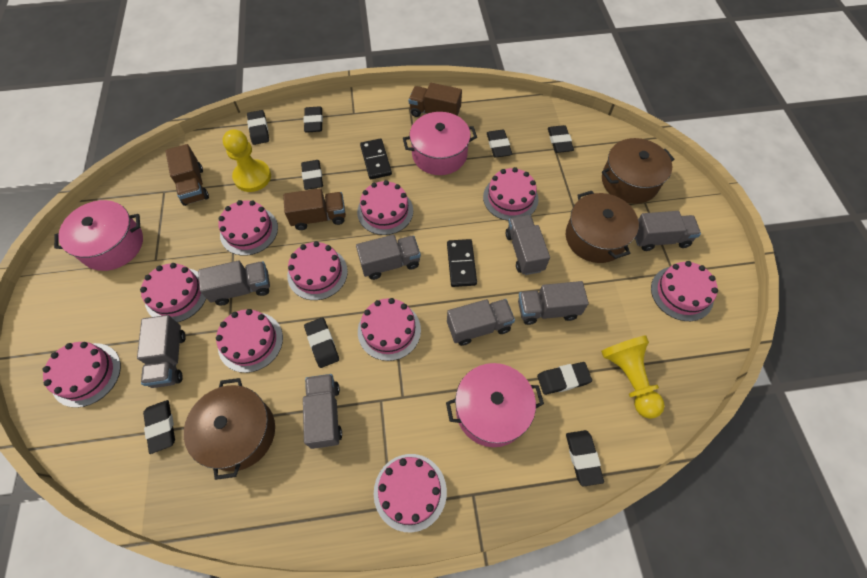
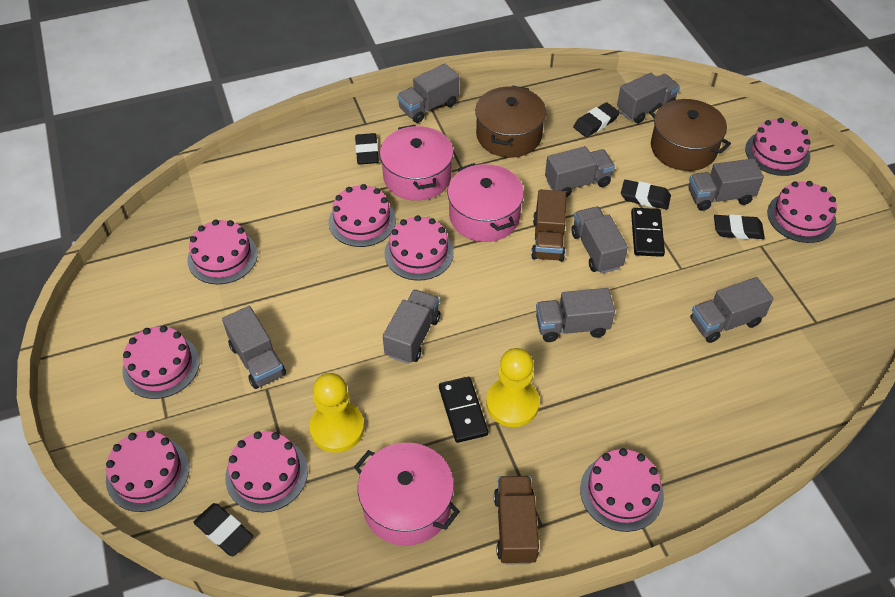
black eraser: [143,400,175,454] [247,110,269,145] [301,160,323,190] [304,106,323,133] [304,317,339,368] [487,130,512,158] [537,362,592,395] [548,125,574,153] [566,430,604,487] = 9 -> [193,503,253,556] [355,133,379,165] [573,102,620,137] [621,180,671,210] [714,214,765,239] = 5
brown pot: [184,378,275,480] [566,191,639,263] [602,138,675,204] = 3 -> [475,85,546,157] [649,99,731,171] = 2
brown truck: [165,144,209,206] [283,188,346,230] [409,83,462,117] = 3 -> [494,476,539,565] [531,189,566,261] = 2
grey truck: [137,315,186,388] [198,260,270,306] [303,374,342,449] [356,235,421,280] [447,299,515,346] [506,215,550,275] [518,281,589,325] [635,211,701,251] = 8 -> [222,306,286,389] [383,289,440,364] [397,64,459,123] [536,288,615,342] [545,146,615,197] [571,207,628,274] [617,73,680,123] [688,158,764,211] [691,277,773,343] = 9
pink cake: [42,342,121,408] [140,263,206,322] [216,309,283,373] [218,200,278,256] [287,241,348,300] [357,180,413,235] [358,298,421,361] [374,454,447,533] [483,167,538,221] [651,261,718,321] = 10 -> [106,430,189,512] [122,326,200,399] [187,219,258,284] [225,431,308,512] [329,184,396,247] [385,215,454,281] [580,448,664,532] [745,118,810,176] [767,181,837,243] = 9

